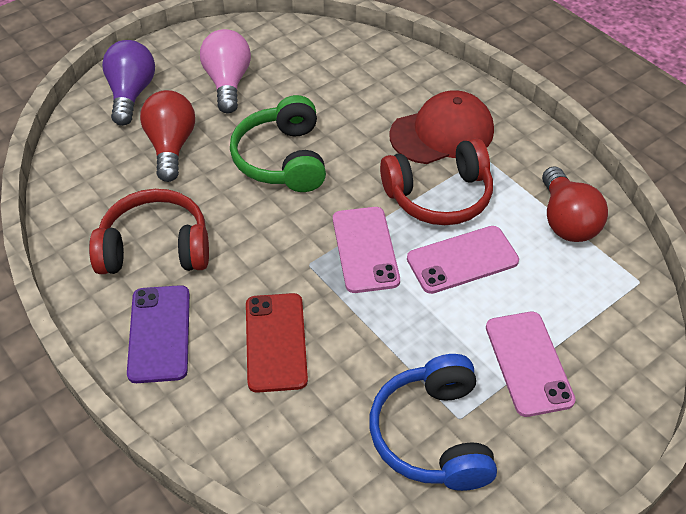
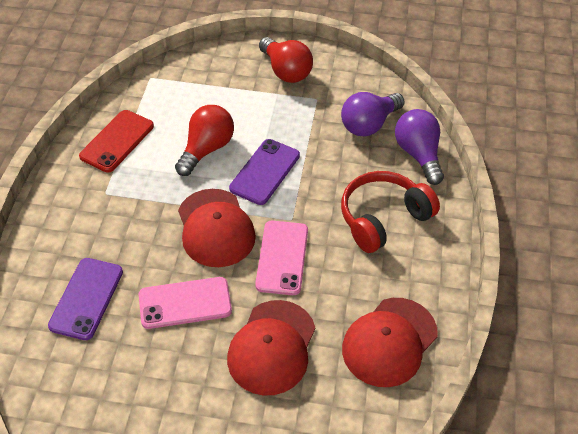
blue headphones: [369,354,497,491] = 1 -> none = 0
green headphones: [230,95,326,192] = 1 -> none = 0
pink light bulb: [200,29,251,113] = 1 -> none = 0
pink phone: [333,207,400,293] [407,226,519,294] [486,312,576,417] = 3 -> [139,277,232,329] [255,221,308,295] = 2
purple light bulb: [102,40,155,126] = 1 -> [341,92,405,136] [395,109,444,185] = 2
purple phone: [127,285,190,383] = 1 -> [48,258,123,340] [229,139,300,205] = 2
red cap: [389,90,494,164] = 1 -> [178,189,256,267] [227,300,315,396] [342,298,438,387] = 3
red headphones: [89,189,209,274] [380,138,493,225] = 2 -> [341,171,440,253] = 1

